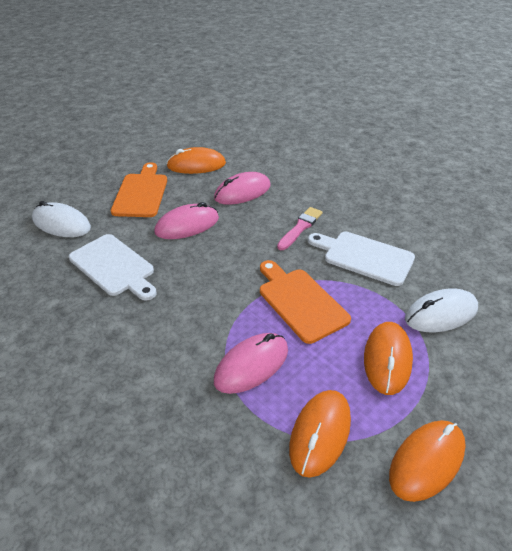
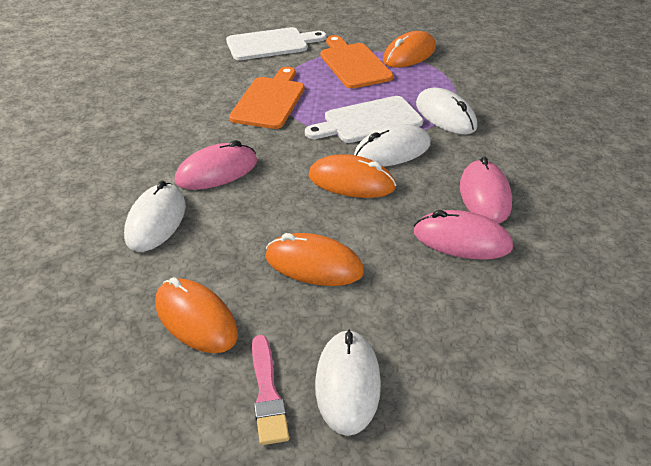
white mouse: [32,201,91,237] [405,288,478,332] = 2 -> [124,180,186,252] [315,329,381,436] [354,124,431,167] [416,87,477,134] = 4

